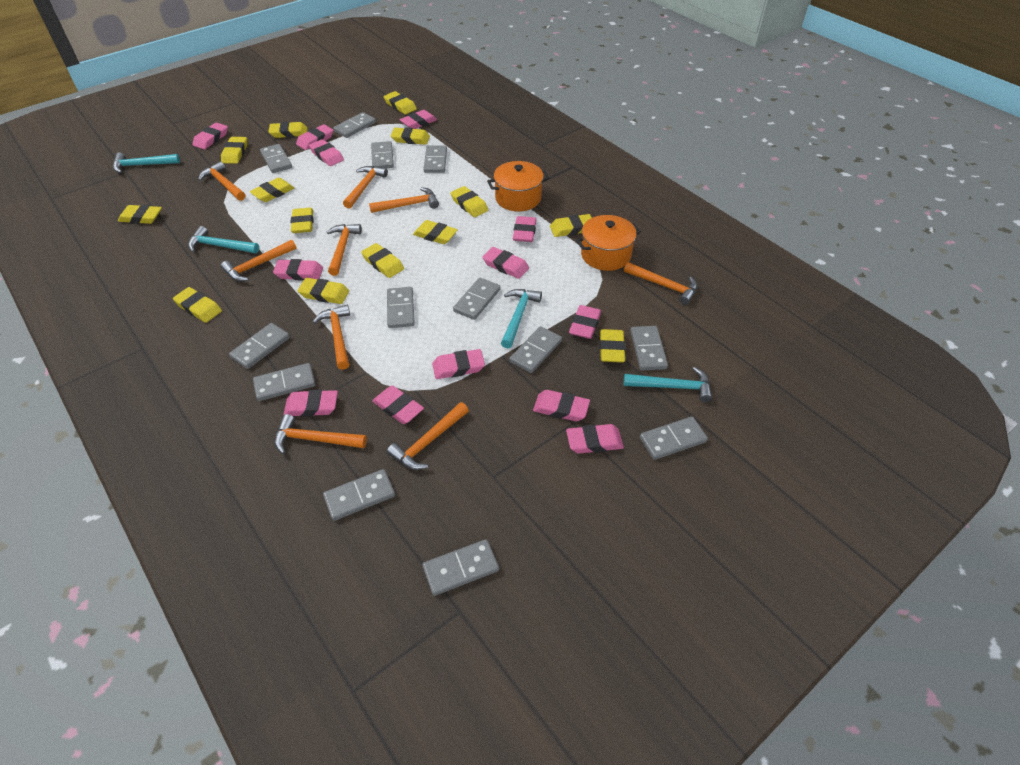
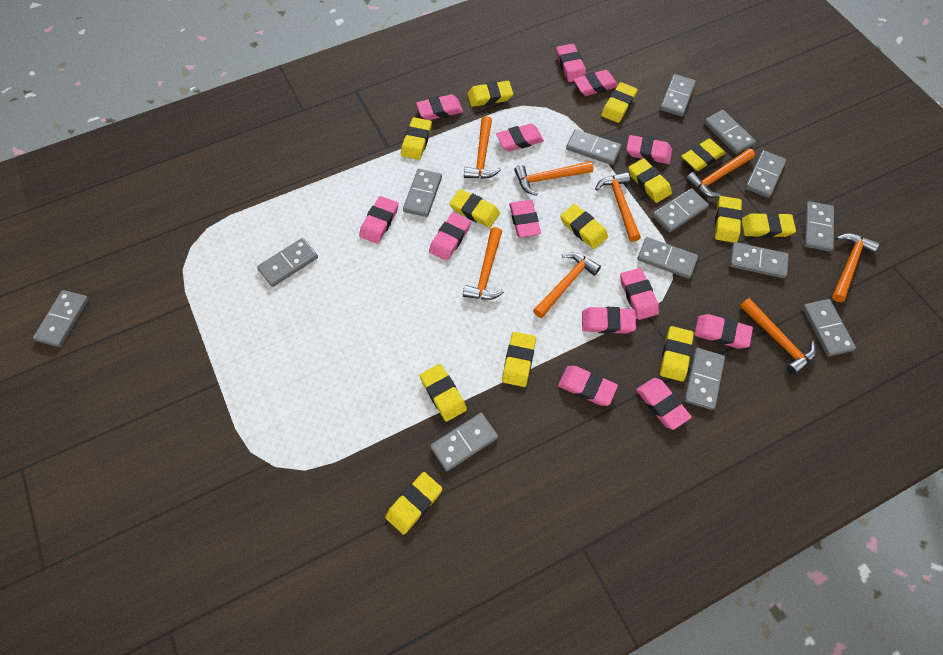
grey domino: [229,323,290,369] [253,363,316,401] [260,144,292,173] [323,469,395,521] [333,112,376,138] [371,141,394,168] [387,287,415,328] [422,539,499,596] [424,146,447,173] [453,278,500,320] [509,326,562,373] [630,326,668,371] [640,417,708,460] = 13 -> [33,290,89,347] [257,238,318,287] [403,169,442,217] [430,413,498,471] [566,129,621,165] [637,237,698,279] [652,188,709,233] [660,74,696,117] [684,348,725,410] [704,110,756,154] [730,242,789,278] [745,150,787,198] [802,299,856,357] [804,201,834,252] = 14
orange hammer: [198,161,245,201] [221,240,297,281] [275,414,367,454] [313,305,350,370] [327,224,362,276] [343,166,388,209] [369,187,439,213] [387,402,469,470] [624,262,697,305] = 9 -> [463,227,504,300] [464,116,501,179] [514,161,593,196] [533,252,601,318] [595,172,641,242] [685,148,755,197] [740,298,816,375] [832,233,879,302] = 8
orange pot: [487,161,550,211] [576,215,641,271] = 2 -> none = 0
turquoise hammer: [113,152,180,173] [188,226,259,253] [501,289,542,348] [624,367,712,402] = 4 -> none = 0
yellow eraser: [118,205,162,224] [173,287,222,323] [221,137,247,164] [250,178,294,202] [268,122,308,138] [290,208,314,233] [298,278,349,304] [361,243,404,278] [384,91,417,114] [391,127,430,145] [413,220,458,244] [450,186,488,217] [550,214,592,237] [600,329,626,363] = 14 -> [385,472,442,535] [401,117,432,160] [420,364,467,422] [449,189,500,228] [467,81,513,107] [502,332,536,387] [560,204,608,249] [601,82,638,123] [629,158,672,203] [660,326,694,382] [681,138,725,171] [715,196,742,243] [742,213,796,238] = 13

